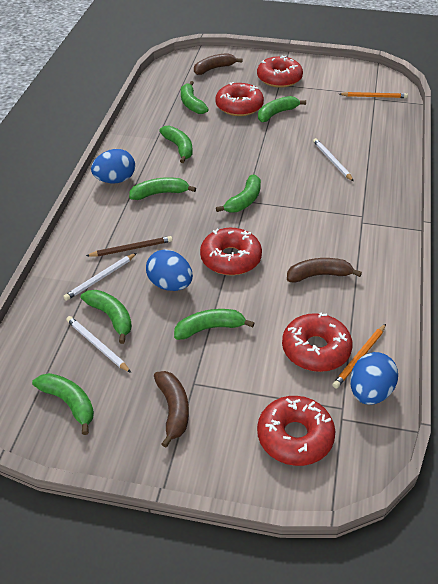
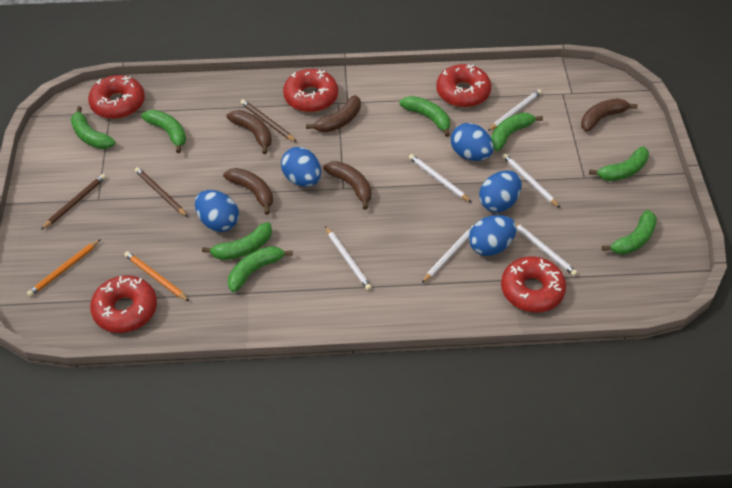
blue egg: [91,149,135,183] [146,249,193,291] [350,352,398,405] = 3 -> [195,190,239,232] [281,147,321,187] [451,123,494,161] [469,215,517,256] [479,170,522,213] = 5
brown banana: [154,371,189,448] [194,53,243,75] [287,258,362,283] = 3 -> [223,168,273,215] [226,110,272,154] [306,95,361,133] [323,161,372,210] [581,98,638,132] = 5
brown pencil: [86,236,173,256] = 1 -> [41,174,106,230] [135,167,188,217] [240,99,296,142] = 3
white pencil: [63,253,137,301] [66,316,131,373] [313,138,354,181] = 3 -> [325,226,372,291] [409,154,472,203] [422,225,474,283] [488,89,542,131] [502,153,560,208] [515,222,578,276] = 6

